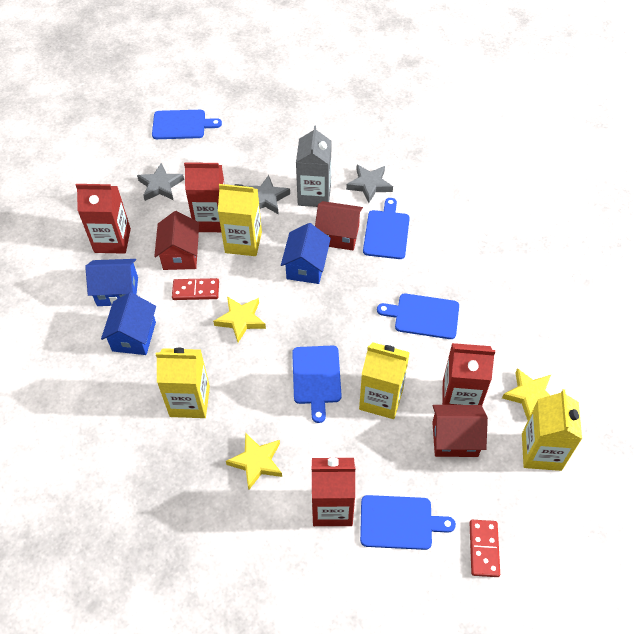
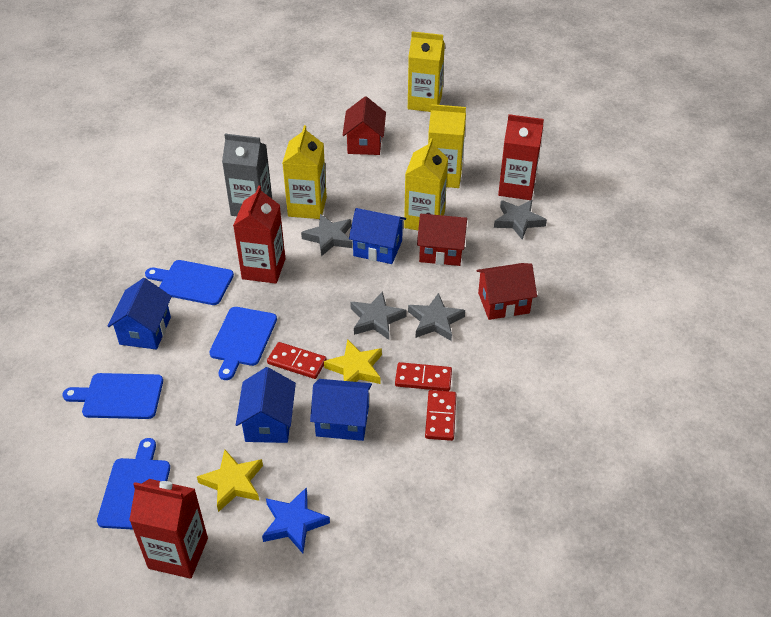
blue cutting board: [152,110,222,139] [292,345,342,423] [360,495,456,550] [363,198,410,259] [377,293,459,339] = 5 -> [62,373,163,419] [97,438,170,529] [145,260,234,305] [209,307,277,380] = 4
blue house: [85,259,138,306] [101,292,156,355] [281,223,331,284] = 3 -> [107,278,172,350] [236,367,296,443] [310,379,372,441] [349,208,406,264] = 4
blue star: none = 0 -> [262,487,330,553] = 1
grey star: [137,163,184,201] [246,175,290,215] [346,165,393,203] = 3 -> [301,214,353,257] [350,291,407,340] [408,293,465,341] [494,200,547,240] = 4
red carton: [76,184,131,254] [184,162,225,232] [312,458,355,526] [442,343,495,405] = 4 -> [129,479,208,579] [233,186,285,284] [498,114,544,200] = 3
red domino: [172,278,219,300] [469,520,500,577] = 2 -> [267,342,327,379] [395,362,452,391] [425,390,456,441] = 3
yellow star: [213,296,266,342] [226,433,282,489] [502,368,551,420] = 3 -> [197,450,263,512] [324,339,382,384] = 2

